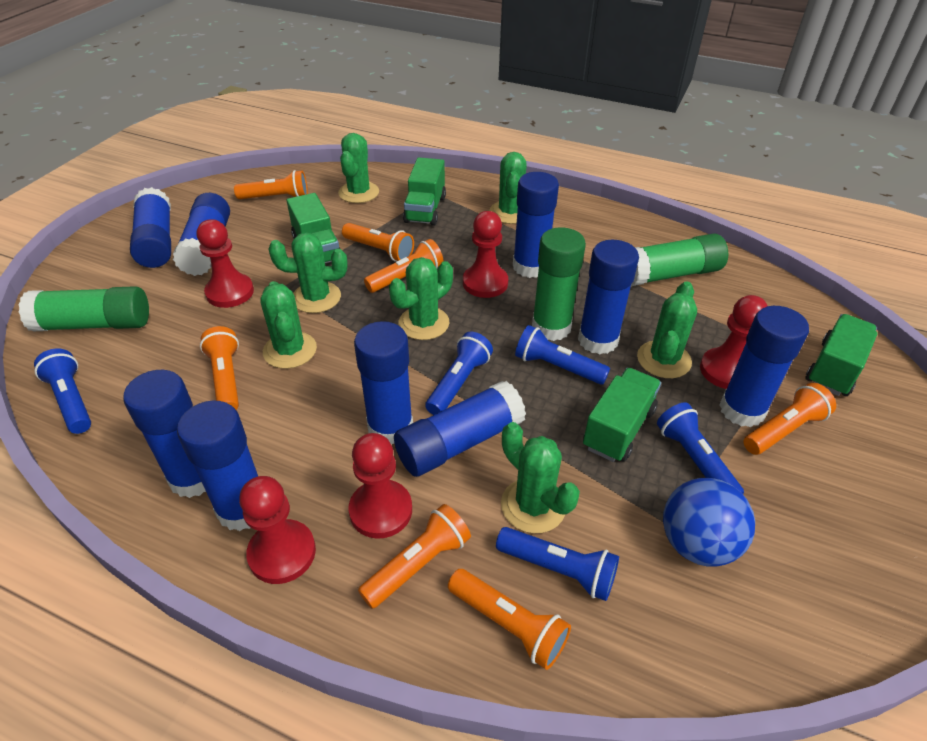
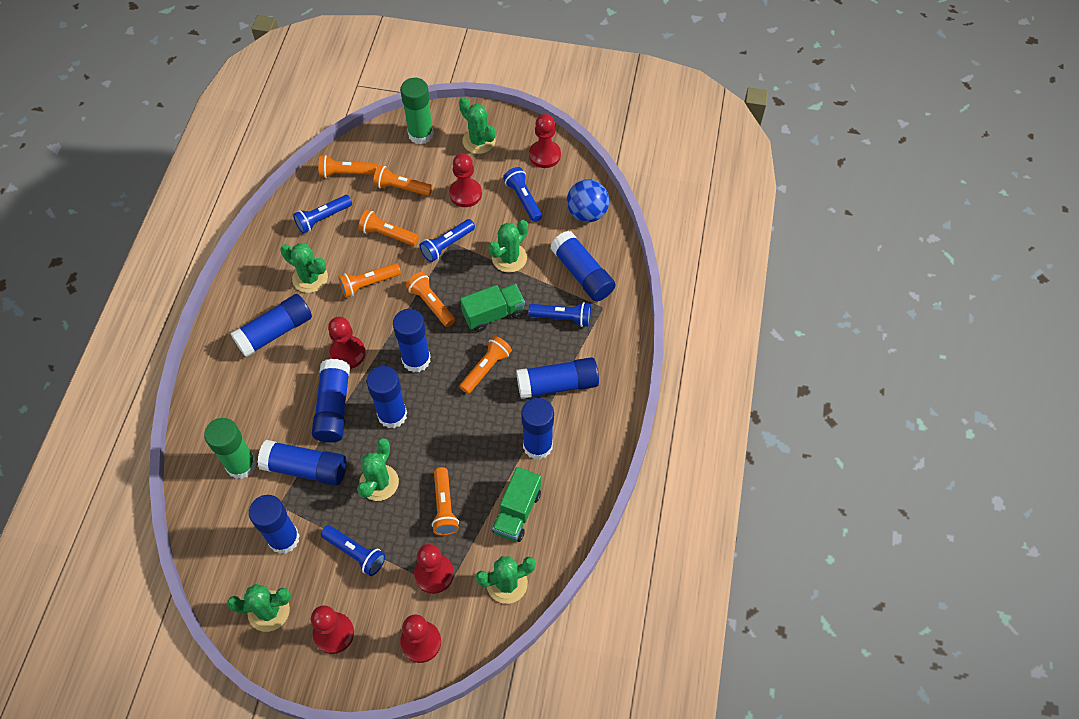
green cactus: [260,281,317,369] [268,232,347,313] [338,133,379,203] [389,257,453,340] [489,152,527,224] [501,422,580,533] [637,281,697,378] = 7 -> [227,584,291,632] [280,243,328,293] [357,438,399,501] [459,97,496,154] [475,556,536,604] [488,220,528,273] = 6
green glue stick: [18,286,149,331] [532,227,586,341] [631,233,728,286] = 3 -> [204,418,256,479] [400,78,434,144] = 2
green truck: [287,193,340,263] [403,157,446,226] [583,368,661,462] [805,314,878,396] = 4 -> [460,284,525,332] [492,467,541,542] = 2
red pawn: [197,219,254,308] [239,476,316,584] [348,433,412,539] [463,211,508,298] [700,295,767,389] = 5 -> [311,606,354,654] [328,317,366,369] [400,615,441,663] [414,544,454,594] [449,153,482,207] [529,114,561,168] = 6

